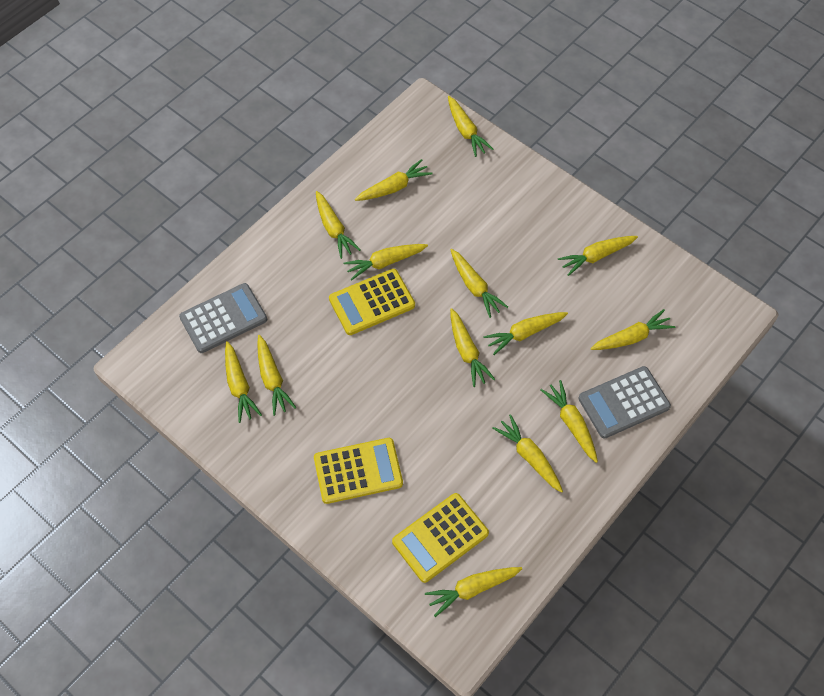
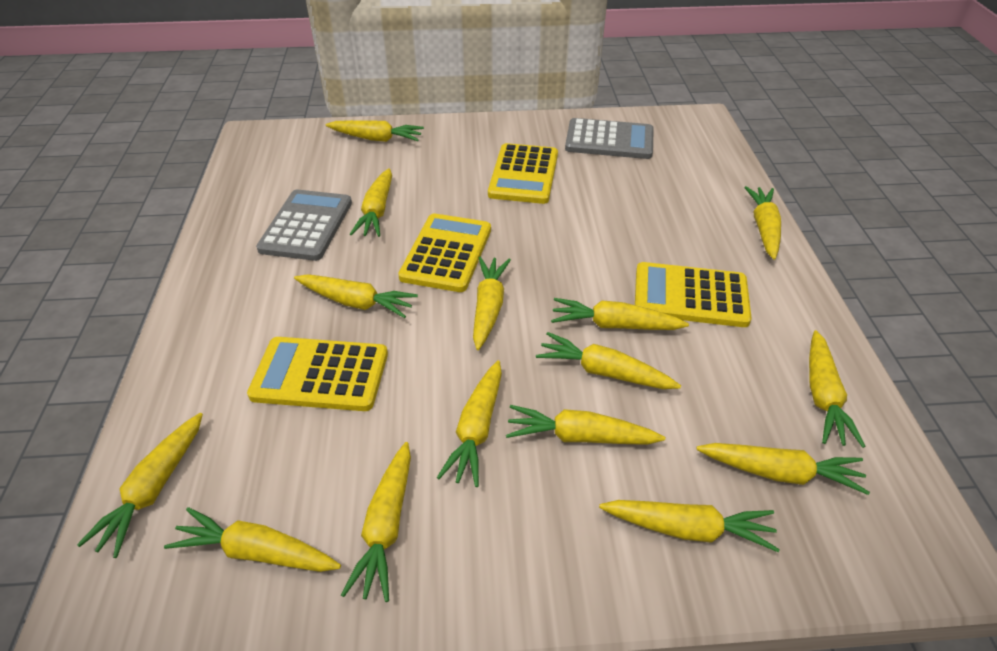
yellow calculator: [314,438,403,504] [329,269,415,335] [392,493,489,583] = 3 -> [247,337,388,411] [398,213,491,292] [488,143,558,204] [635,262,752,327] = 4
yellow carrot: [225,341,262,423] [257,335,296,416] [316,191,361,259] [343,244,428,281] [355,159,433,201] [425,567,522,617] [448,96,494,157] [450,308,495,387] [451,249,508,318] [483,312,568,355] [492,414,563,493] [541,380,598,463] [558,236,638,276] [590,309,675,350] = 14 -> [77,413,203,558] [164,507,341,572] [294,274,418,318] [326,120,424,142] [341,442,411,602] [350,168,392,237] [437,360,502,487] [473,257,511,350] [506,405,665,445] [536,332,681,389] [551,298,689,330] [599,500,780,552] [696,443,870,495] [744,186,781,260] [809,330,866,448] = 15

